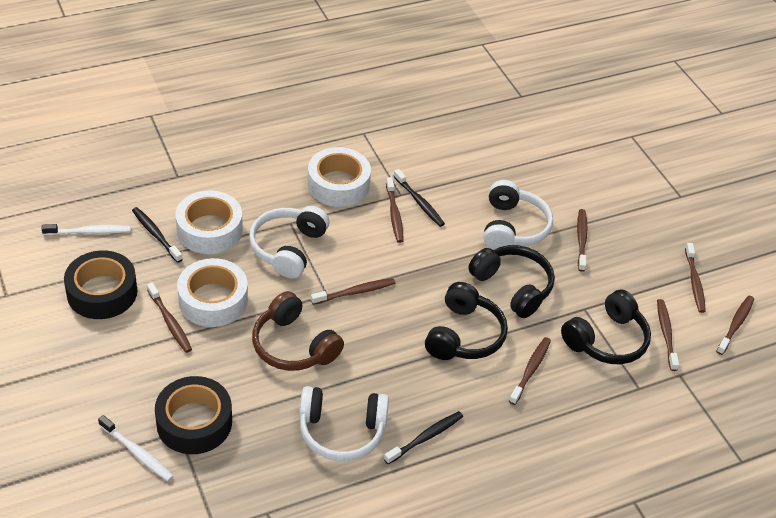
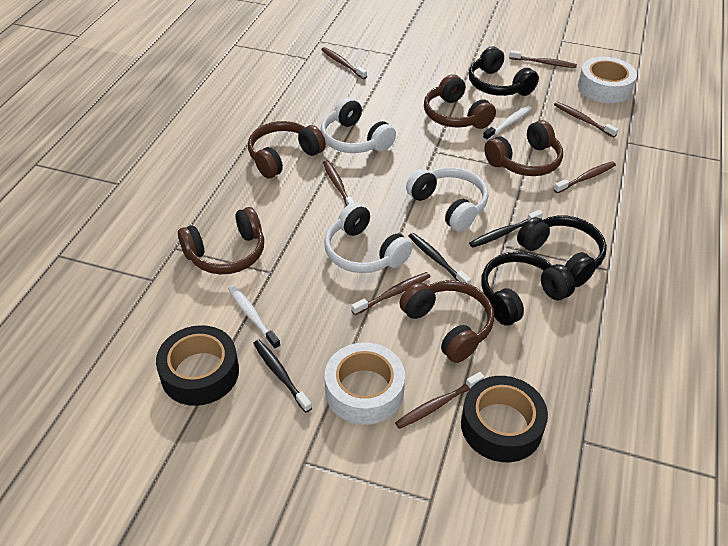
brown headphones: [252,291,344,371] = 1 -> [178,207,264,274] [248,121,326,179] [399,280,494,363] [424,74,496,129] [484,120,563,176] = 5
brown toothbrush: [147,282,192,353] [311,278,396,305] [386,177,404,243] [509,337,551,405] [577,209,588,272] [657,299,679,371] [685,243,706,313] [716,296,754,355] = 8 -> [321,47,367,79] [323,160,354,206] [351,272,431,315] [395,372,484,429] [509,50,577,68] [554,102,618,138] [554,161,616,193] = 7
white tape: [176,190,243,254] [177,258,248,327] [308,147,371,207] = 3 -> [325,343,405,425] [578,57,637,103] = 2

